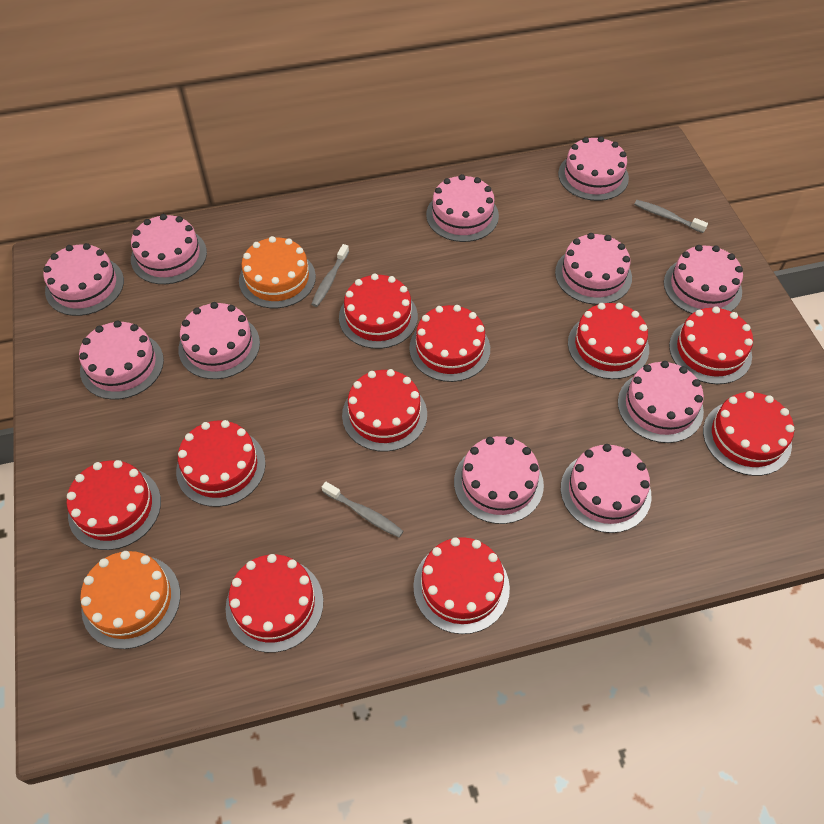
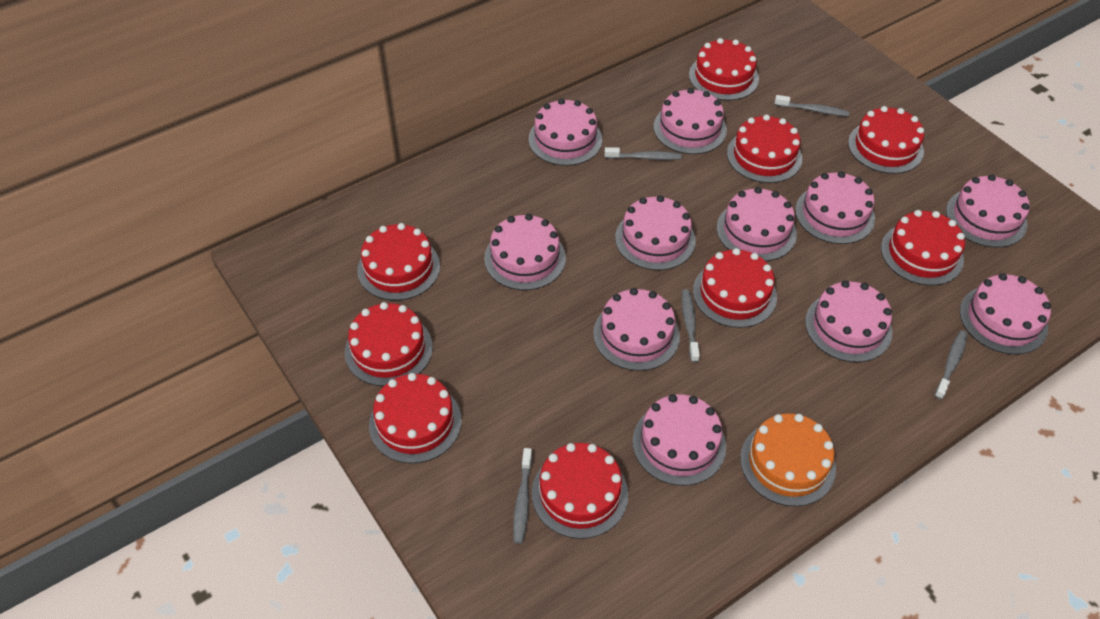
grey toothbrush: [311,244,349,307] [322,482,404,538] [634,200,708,233] = 3 -> [513,448,532,544] [604,147,682,160] [682,289,700,363] [775,95,849,117] [934,330,968,400] = 5
orange cake: [80,551,180,649] [239,236,316,308] = 2 -> [740,413,836,507] = 1
red cake: [67,460,161,550] [176,420,266,507] [225,554,323,653] [339,274,418,349] [342,369,427,452] [409,305,490,382] [413,537,510,634] [568,303,649,379] [669,306,753,384] [703,391,794,476] = 10 -> [345,302,433,386] [357,223,440,301] [369,373,462,463] [532,443,628,539] [689,38,759,100] [693,248,777,328] [727,114,802,183] [848,106,924,174] [881,210,965,285] = 9

